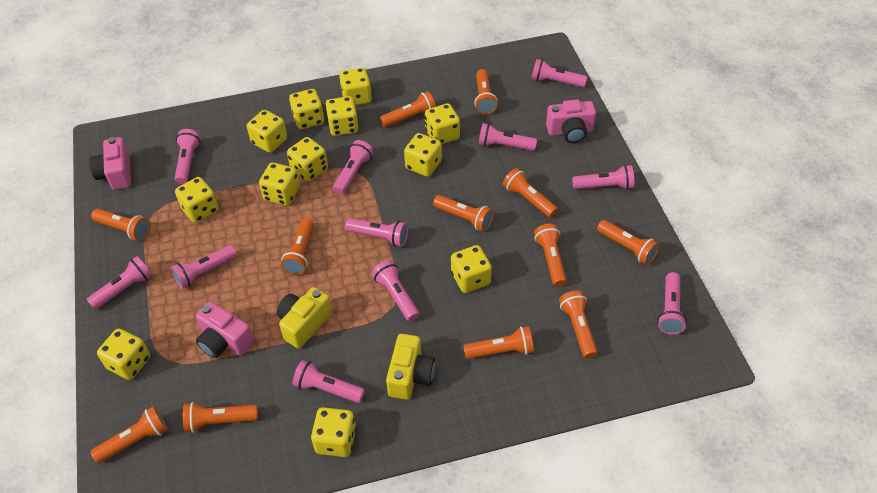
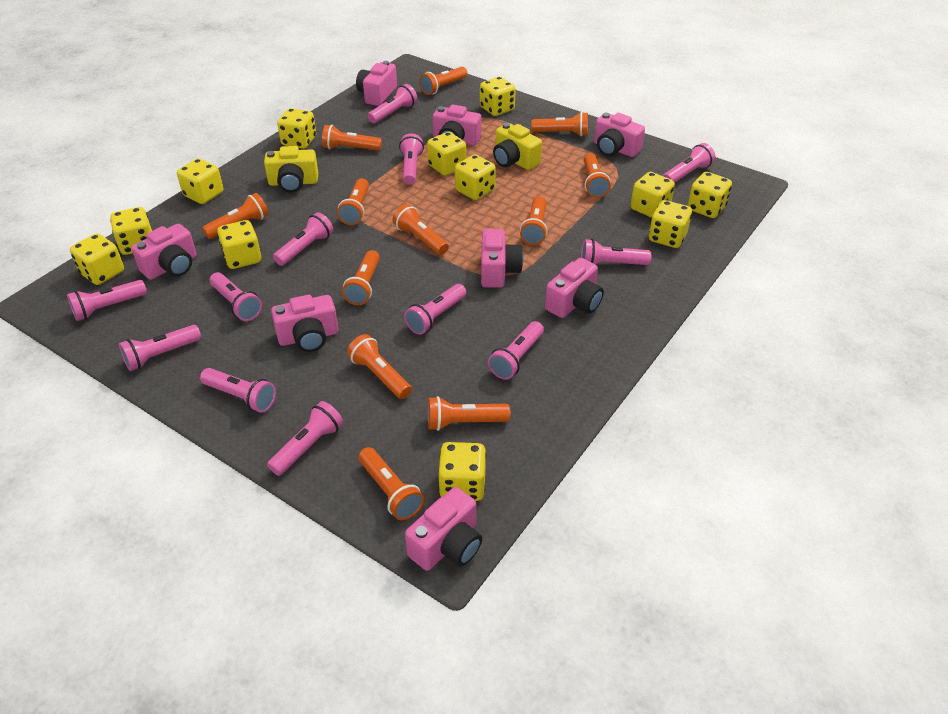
pink camera: [89,137,131,190] [196,302,254,358] [546,99,596,143] = 3 -> [132,224,197,280] [271,295,338,352] [356,61,397,106] [405,487,482,571] [433,105,481,146] [481,229,524,288] [545,258,604,318] [594,113,645,157] = 8
pink flashlight: [87,256,153,309] [171,245,237,289] [175,129,201,184] [292,360,365,403] [333,140,374,195] [345,218,408,247] [372,260,419,321] [478,123,537,151] [532,59,587,88] [572,165,634,190] [657,272,687,335] = 11 -> [67,280,147,321] [119,325,201,371] [200,368,276,413] [210,272,262,321] [267,401,343,476] [273,212,333,266] [368,84,417,123] [399,133,424,185] [404,284,467,335] [488,321,544,380] [581,239,651,265] [663,143,715,183] = 12

